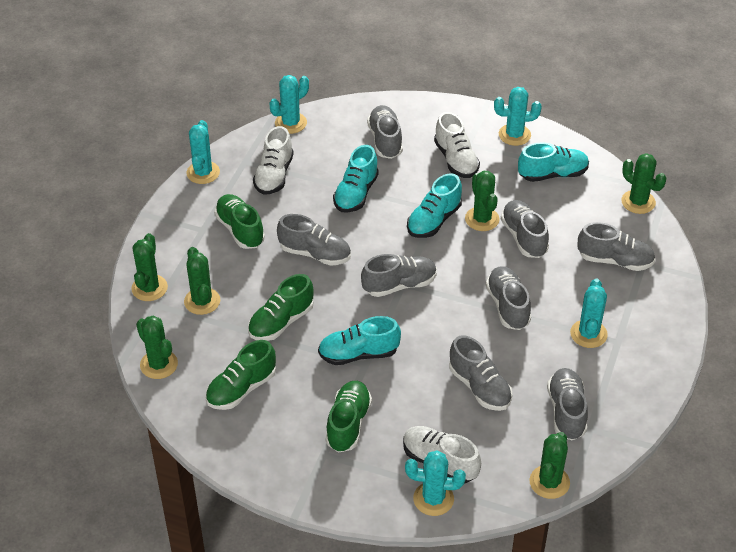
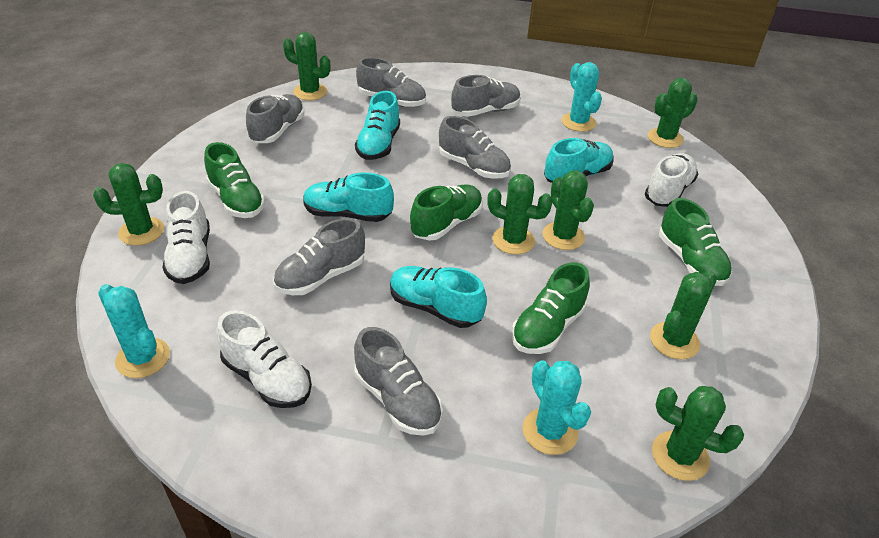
green cactus: [131,233,168,301] [136,316,178,379] [184,247,220,315] [465,171,499,231] [529,432,570,499] [621,153,666,214] = 6 -> [93,163,164,246] [283,32,330,101] [487,174,553,255] [542,170,594,250] [648,78,698,148] [650,271,717,359] [652,386,744,481] = 7
grey shoe: [277,214,351,266] [361,254,437,297] [367,105,403,159] [449,335,513,411] [486,266,531,330] [501,200,549,258] [547,368,588,440] [577,222,655,271] = 8 -> [246,94,305,143] [273,218,365,295] [354,327,443,436] [356,57,426,107] [439,116,511,179] [451,75,521,117] = 6
turquoise cactus: [186,120,220,184] [269,75,309,134] [405,450,466,516] [494,87,542,146] [570,278,608,348] = 5 -> [98,284,170,378] [523,360,591,455] [561,62,602,132] = 3

